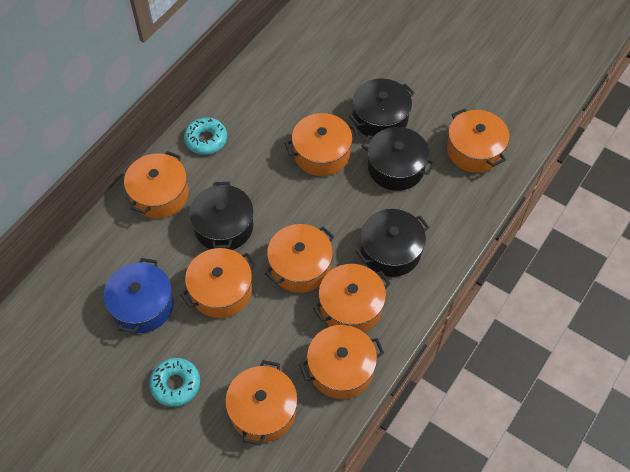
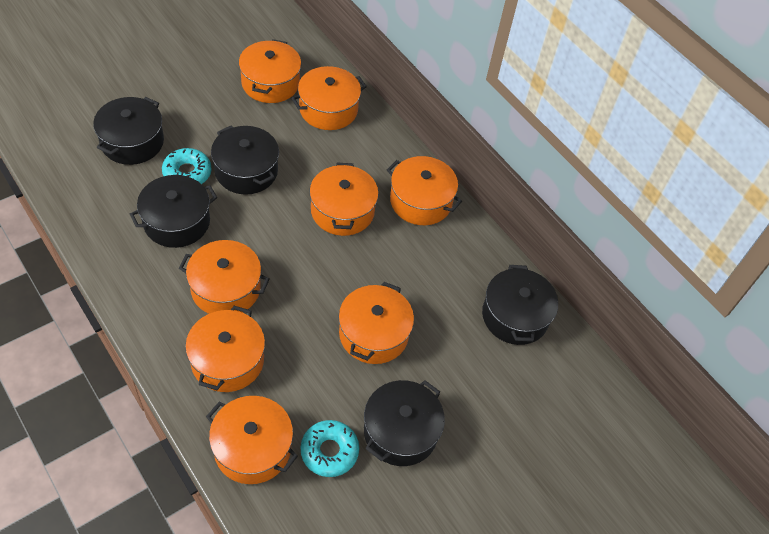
black pot: [189,182,253,250] [349,78,414,137] [356,209,429,277] [362,127,435,191] = 4 -> [93,97,164,165] [130,175,217,248] [211,126,279,195] [364,380,445,466] [482,265,558,345] = 5
blue pot: [104,258,173,333] = 1 -> none = 0

